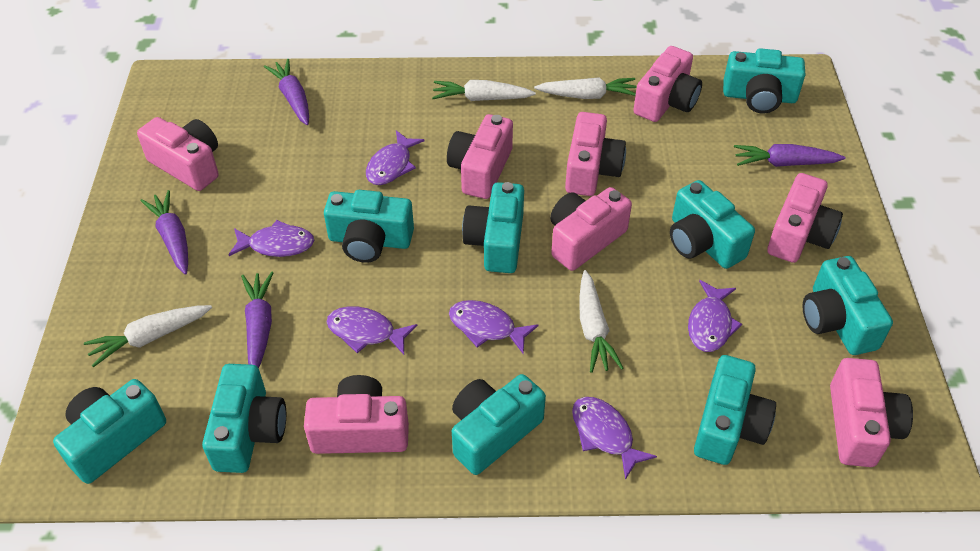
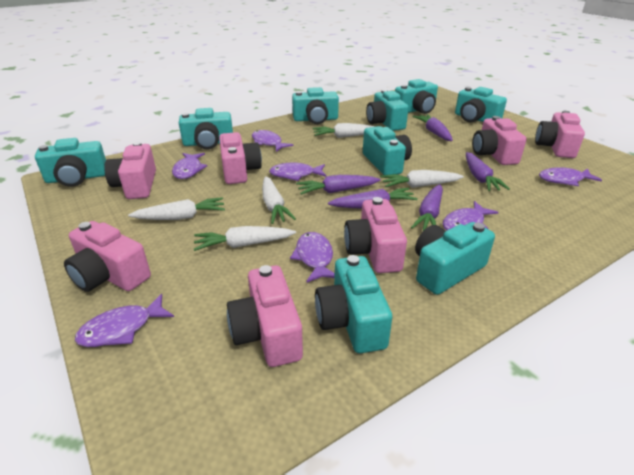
pink camera: [137,117,219,191] [304,375,409,454] [447,114,513,199] [550,187,632,271] [565,112,626,196] [633,46,702,122] [767,173,843,263] [830,358,913,467] = 8 -> [64,221,151,292] [104,142,156,199] [219,132,262,184] [227,265,303,367] [344,197,407,273] [472,116,527,165] [535,111,585,158] = 7
purple carrot: [140,190,188,275] [241,272,273,368] [264,59,309,125] [734,144,845,167] = 4 -> [296,175,380,195] [328,188,418,208] [411,184,443,231] [413,114,453,141] [466,152,510,191] = 5
purple fish: [229,220,314,257] [327,306,418,355] [366,130,424,185] [449,300,538,353] [572,397,657,480] [688,280,742,352] = 6 -> [75,294,174,347] [172,153,207,179] [252,130,293,152] [269,163,327,181] [290,232,335,283] [443,201,498,230] [539,167,602,186] = 7
white carrot: [84,305,212,367] [432,80,536,101] [534,77,637,99] [579,270,623,373] = 4 -> [128,197,225,220] [194,226,296,251] [262,176,296,224] [313,123,375,138] [380,170,464,188] = 5

